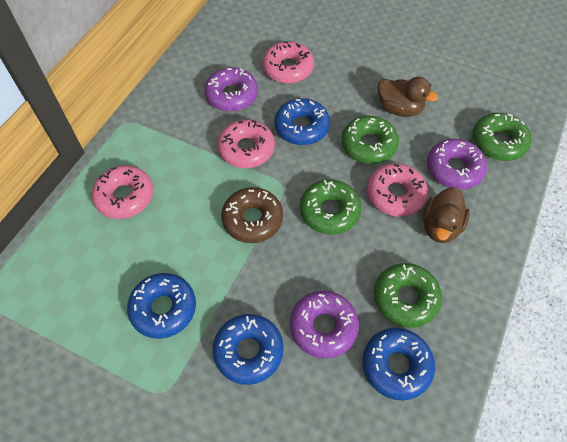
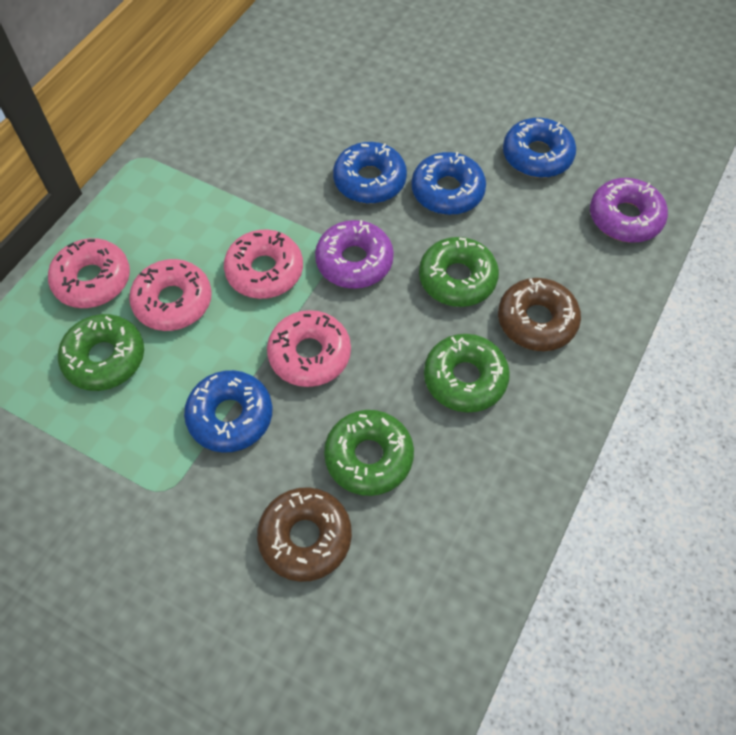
brown donut: [221,187,283,243] = 1 -> [257,487,352,582] [498,278,581,351] = 2
brown duck: [377,77,438,117] [423,187,470,243] = 2 -> none = 0
purple donut: [204,67,258,112] [290,291,359,358] [427,139,487,189] = 3 -> [315,220,394,289] [590,178,668,243] = 2

